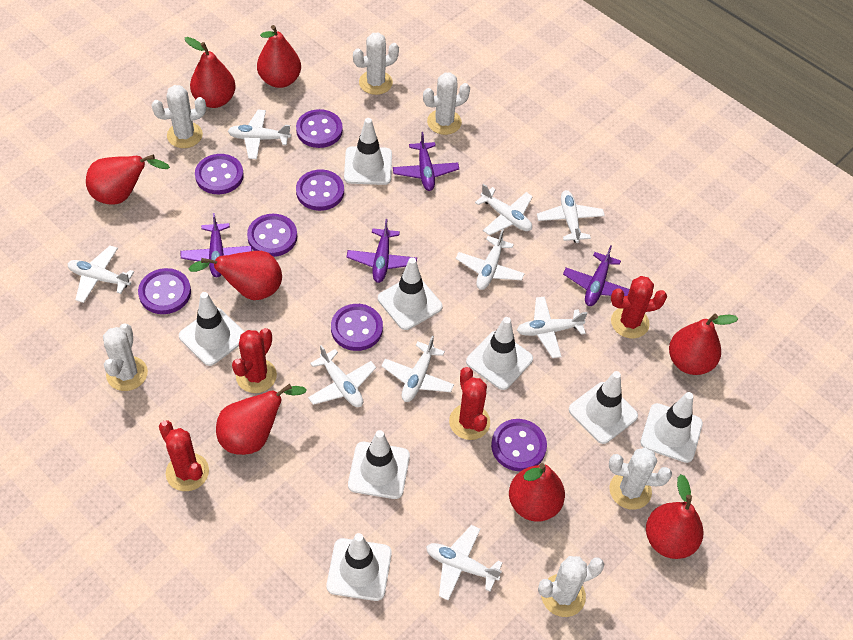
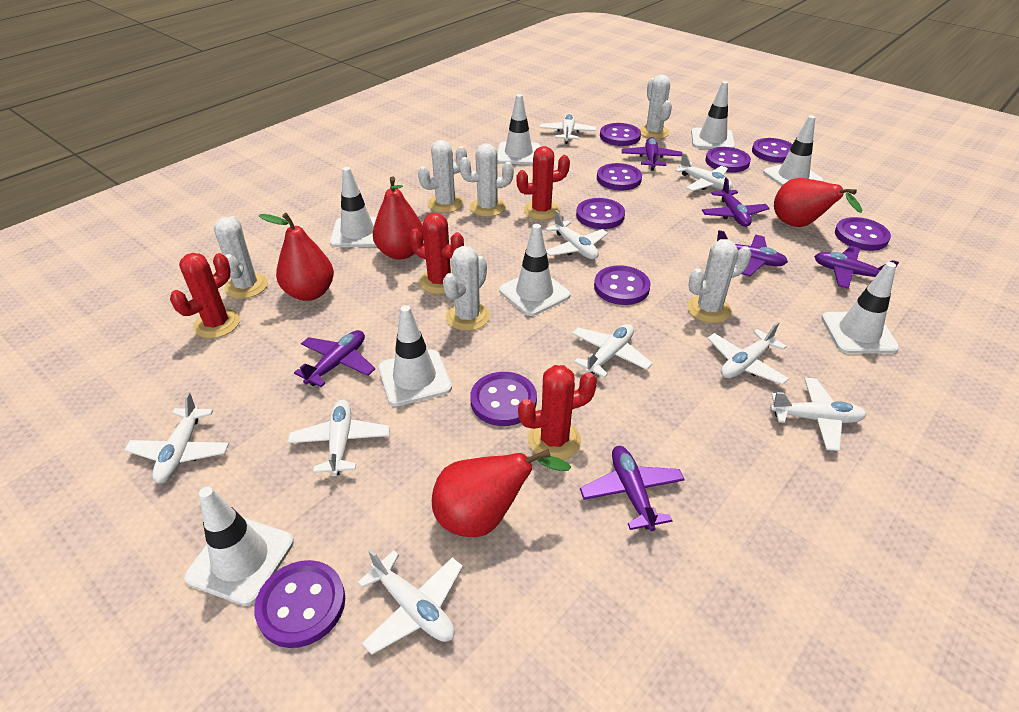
purple button: [138,268,191,314] [195,154,244,194] [247,214,297,257] [296,109,343,148] [296,169,344,211] [331,304,383,351] [491,419,547,471] = 7 -> [254,560,345,648] [470,372,537,426] [576,198,625,229] [594,265,651,305] [597,163,642,190] [600,123,641,146] [706,147,751,172] [752,138,793,163] [835,217,891,251] = 9
purple plane: [181,213,252,277] [346,219,417,283] [393,132,459,191] [563,245,630,306] = 4 -> [294,330,375,387] [580,446,685,531] [622,137,682,171] [702,177,770,227] [717,230,788,276] [814,246,899,289] = 6
red pear: [86,155,170,205] [185,37,236,108] [188,251,282,300] [216,384,307,455] [257,25,301,88] [509,463,565,522] [646,474,703,559] [669,314,739,375] = 8 -> [259,213,334,301] [372,176,424,260] [432,449,571,537] [774,178,862,227] = 4

